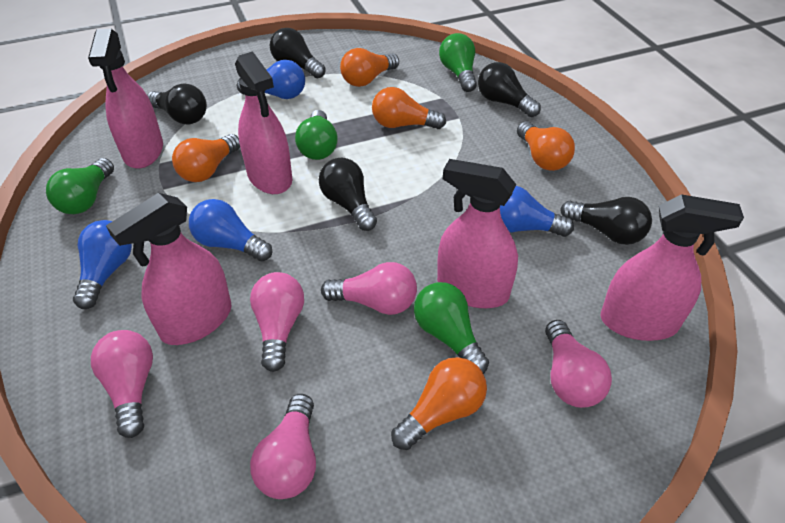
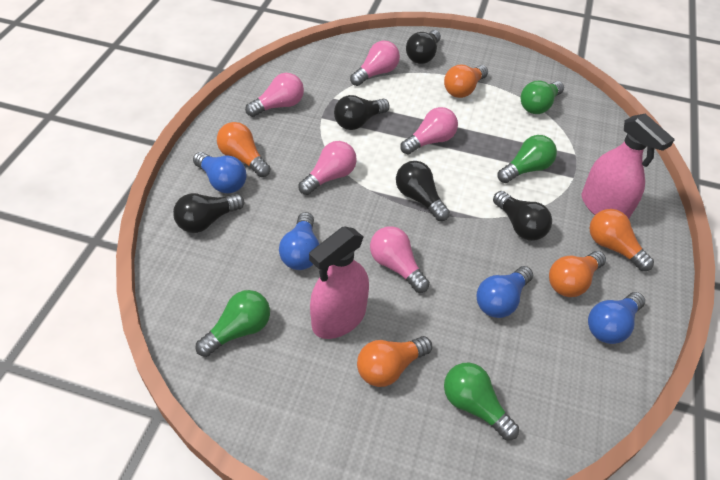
pink spray bottle: [88,29,163,169] [106,193,231,345] [235,51,292,194] [437,159,518,308] [601,194,744,341] = 5 -> [309,226,369,339] [582,114,675,219] = 2

